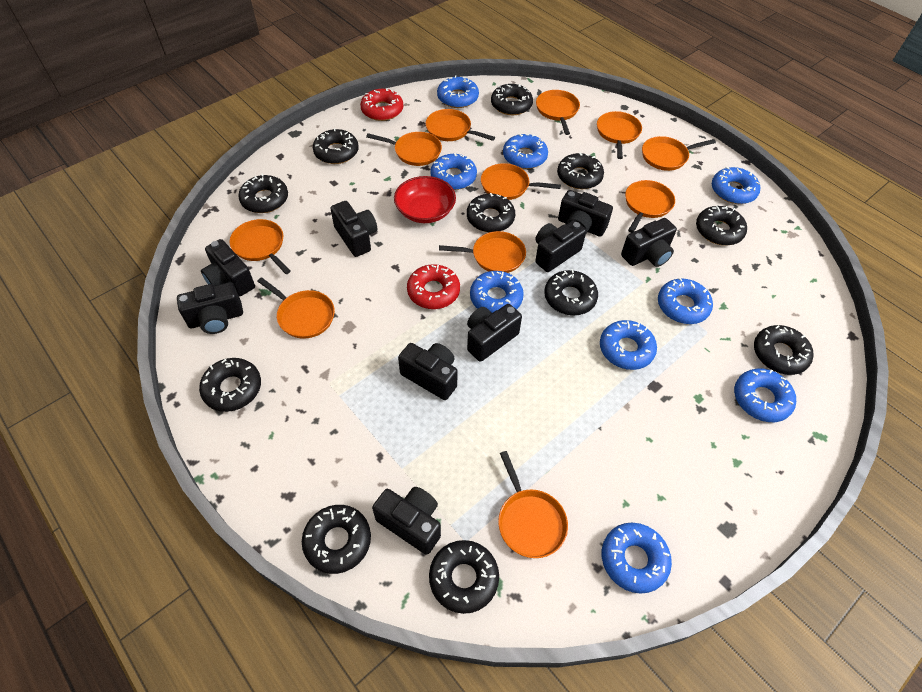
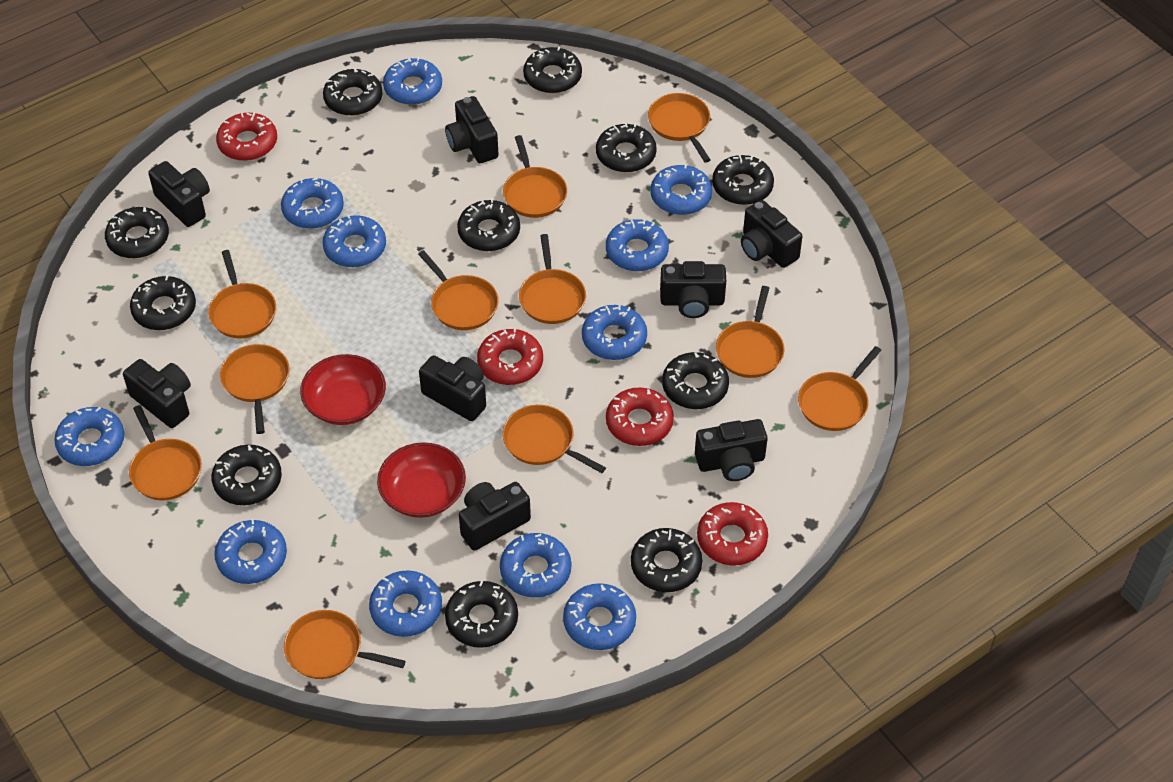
black camera: [177,282,243,334] [201,239,255,296] [330,201,377,257] [372,487,441,555] [398,343,458,400] [467,304,522,362] [535,220,586,272] [558,190,613,237] [621,218,677,267] = 9 -> [123,359,191,428] [148,161,210,227] [419,355,486,421] [445,96,499,163] [459,482,531,551] [660,261,726,318] [695,419,768,481] [741,200,803,268] = 8
blue donut: [430,153,477,190] [437,75,479,108] [470,271,524,313] [503,134,548,169] [600,320,657,370] [602,523,672,594] [658,278,713,324] [712,167,760,204] [734,368,796,422] = 9 -> [54,407,124,466] [214,519,287,584] [281,178,344,229] [322,215,386,267] [369,570,442,637] [383,57,442,105] [500,533,572,598] [563,583,636,650] [582,305,647,360] [606,219,669,271] [651,164,712,215] = 11
red bowl: [394,176,456,223] = 1 -> [300,354,386,425] [377,442,466,518] = 2
red donut: [360,88,403,121] [407,264,460,309] = 2 -> [216,113,277,161] [477,328,543,385] [606,387,674,446] [697,502,768,565] = 4

